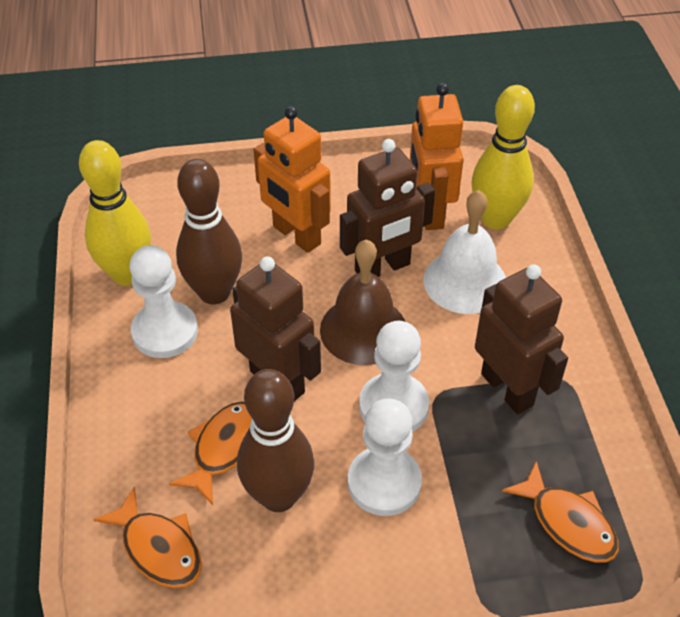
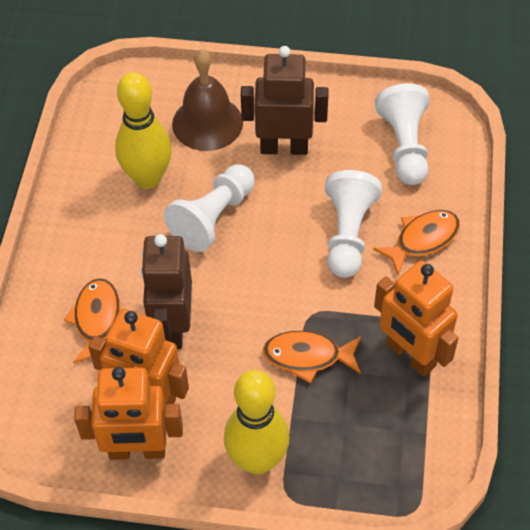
brown bowling pin: [176,159,242,304] [237,369,314,512] = 2 -> none = 0
brown robot: [230,256,321,401] [340,139,435,277] [475,264,568,414] = 3 -> [140,234,192,349] [241,46,328,155] = 2
orange robot: [253,106,331,253] [410,83,464,230] = 2 -> [74,367,183,460] [88,309,189,404] [374,261,458,377] = 3
white bell: [423,190,506,314] = 1 -> none = 0

